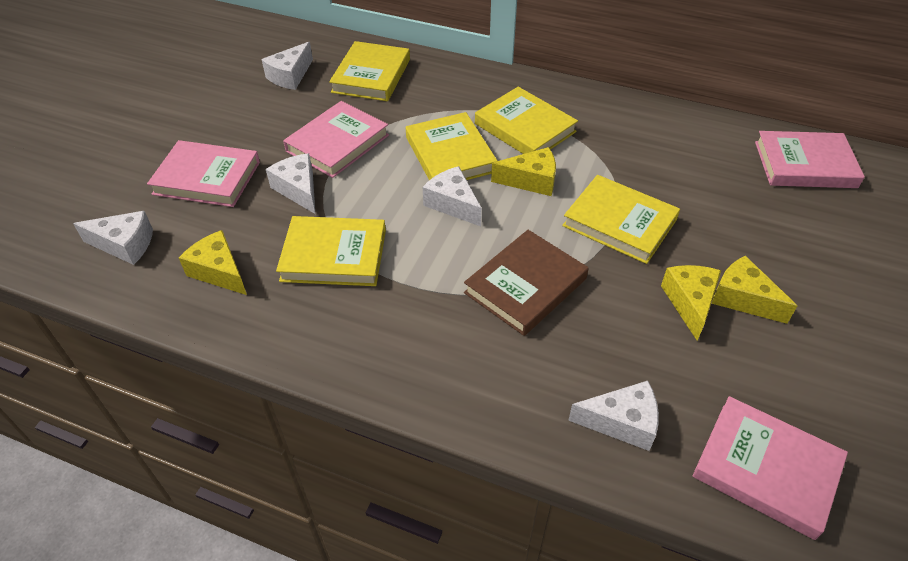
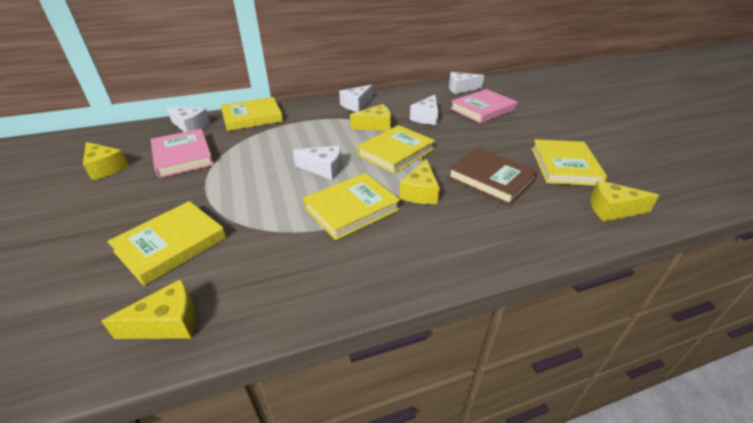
pink book: [147,140,260,207] [283,101,389,178] [693,396,848,540] [755,131,865,188] = 4 -> [151,129,214,178] [450,89,517,124] = 2
yellow cheese: [179,230,247,295] [491,147,556,196] [661,265,721,340] [712,255,797,324] = 4 -> [83,142,129,180] [101,279,196,339] [350,104,391,131] [399,159,440,204] [590,180,659,222] = 5

